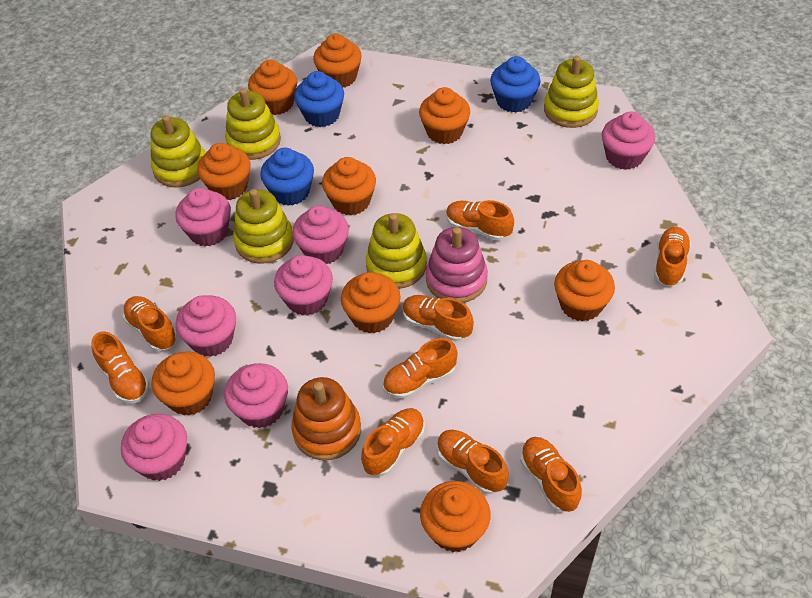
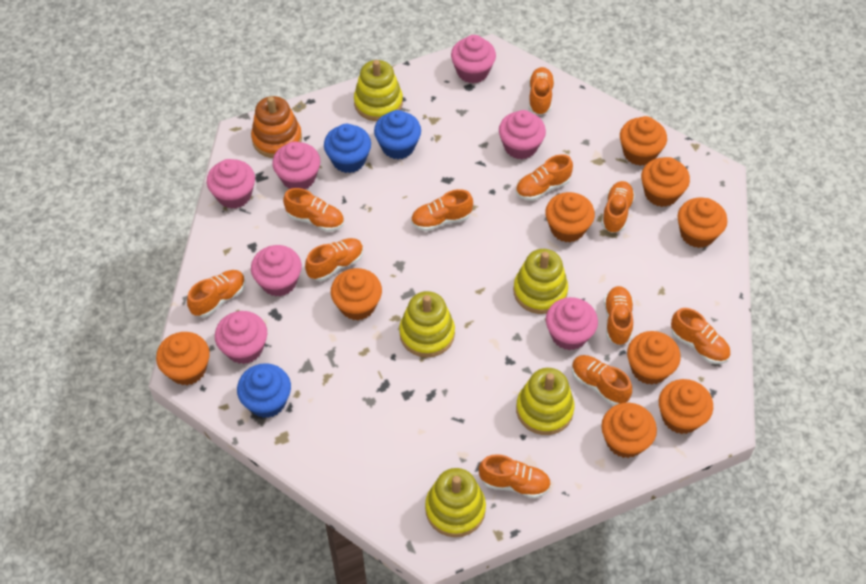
orange shoe: [91,332,150,404] [122,296,177,351] [361,408,425,476] [383,338,458,399] [402,295,474,342] [437,430,509,494] [446,200,514,241] [520,437,582,512] [654,227,691,287] = 9 -> [187,270,246,317] [283,188,344,232] [305,238,364,281] [411,189,473,231] [479,454,551,499] [516,154,573,201] [529,67,555,115] [572,355,632,405] [601,181,635,233] [604,286,633,345] [671,308,730,364] = 11
pink stacking toy: [426,227,488,303] = 1 -> none = 0

